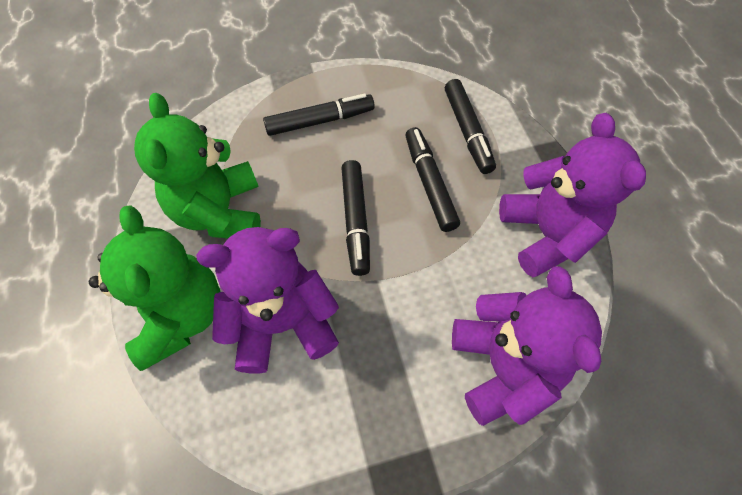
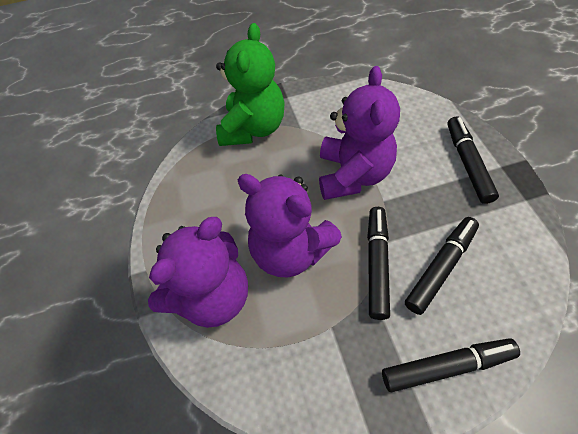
green teddy bear: [89,205,220,371] [134,93,261,238] = 2 -> [216,23,285,146] = 1

